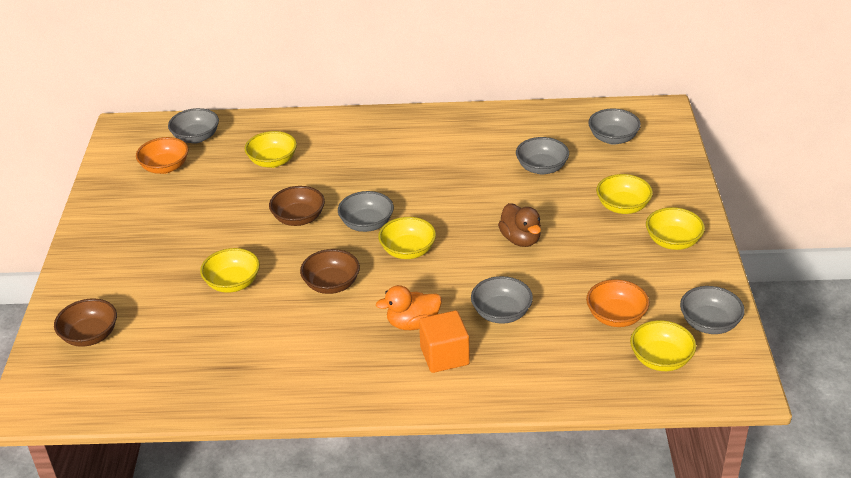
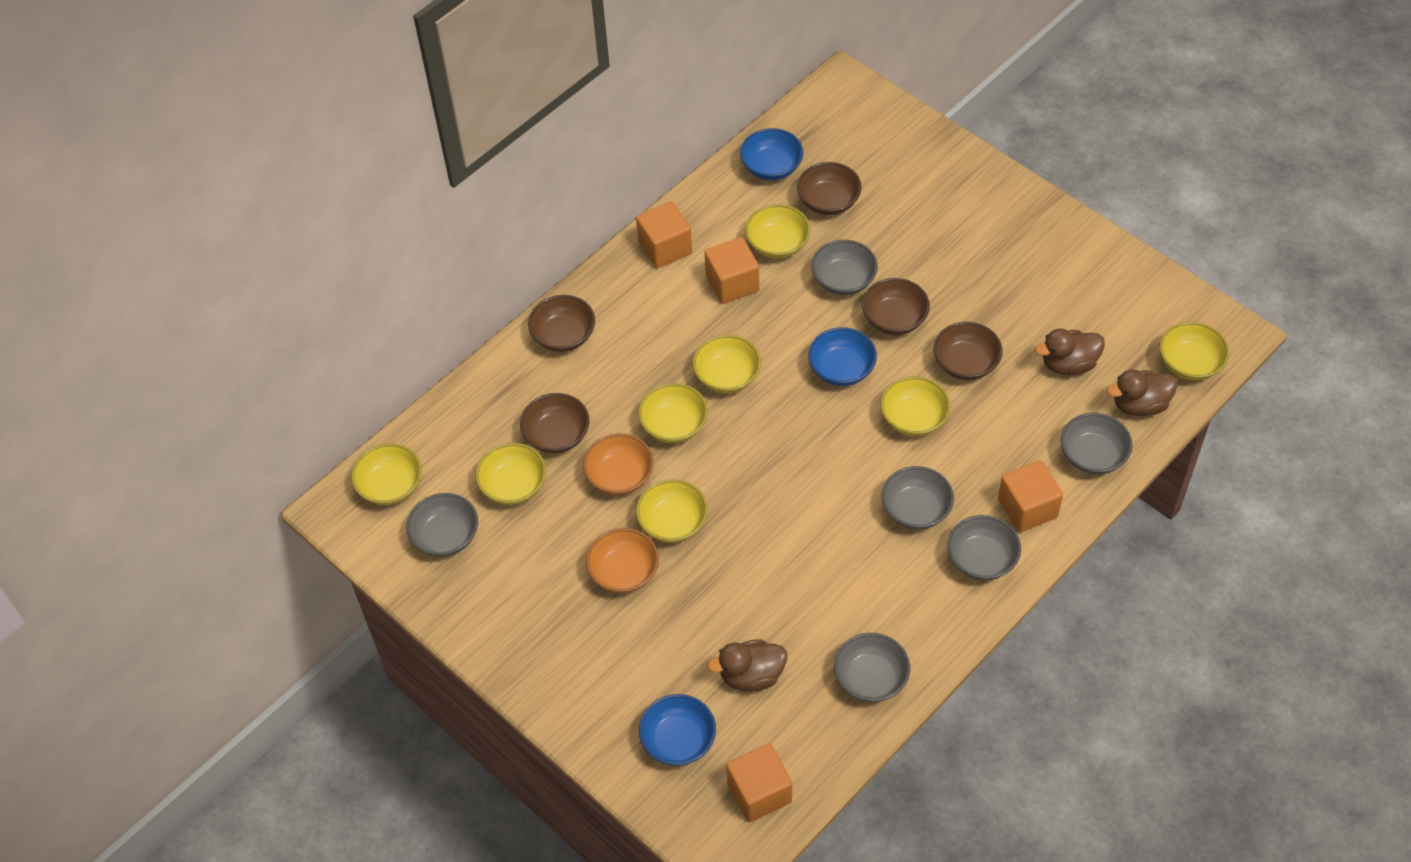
blue bowl: none = 0 -> [639,694,716,766] [740,128,803,180] [808,327,877,386] = 3
brown bowl: [54,298,117,347] [269,186,325,226] [300,249,360,294] = 3 -> [520,393,589,453] [528,295,595,352] [797,162,862,215] [862,278,930,335] [934,322,1003,380] = 5
brown duck: [498,203,541,247] = 1 -> [708,639,787,691] [1035,328,1105,375] [1107,369,1177,416] = 3
orange cube: [419,310,470,373] = 1 -> [636,201,692,268] [704,237,759,304] [726,743,792,822] [998,460,1063,532] = 4
orange duck: [376,285,441,330] = 1 -> none = 0
yellow bowl: [200,248,260,293] [245,131,297,168] [378,217,436,259] [596,174,653,214] [630,320,696,371] [646,207,705,250] = 6 -> [351,443,422,505] [475,443,546,505] [636,479,708,543] [638,383,708,443] [693,335,761,393] [745,204,810,259] [880,376,951,436] [1159,322,1230,380] = 8

